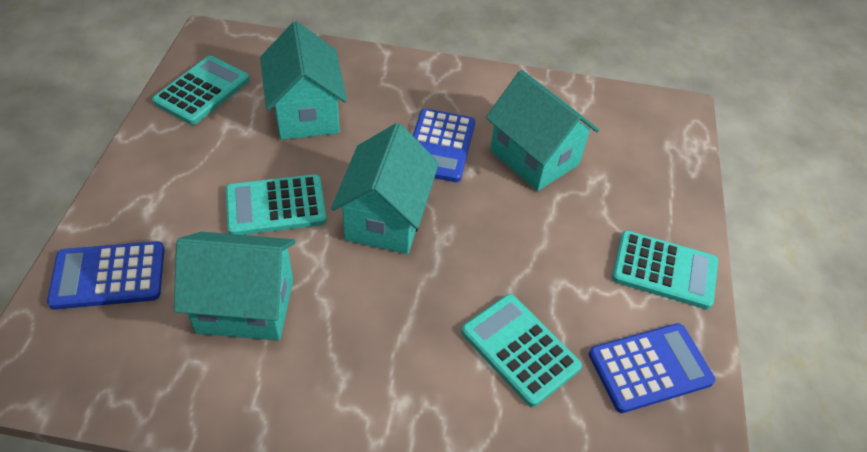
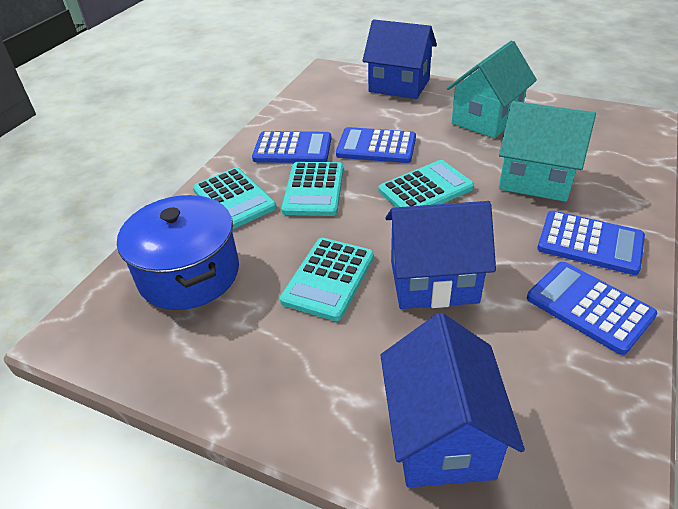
blue calculator: [47,241,165,310] [413,109,475,182] [589,323,715,413] = 3 -> [252,131,331,163] [336,127,416,163] [527,262,657,355] [537,211,645,275] = 4
blue house: none = 0 -> [362,19,437,99] [380,313,525,487] [385,201,496,309] = 3
blue pot: none = 0 -> [117,195,239,310] = 1
turquoise house: [174,232,296,341] [260,21,347,140] [331,123,439,254] [486,70,599,191] = 4 -> [447,40,537,138] [499,101,596,202] = 2

